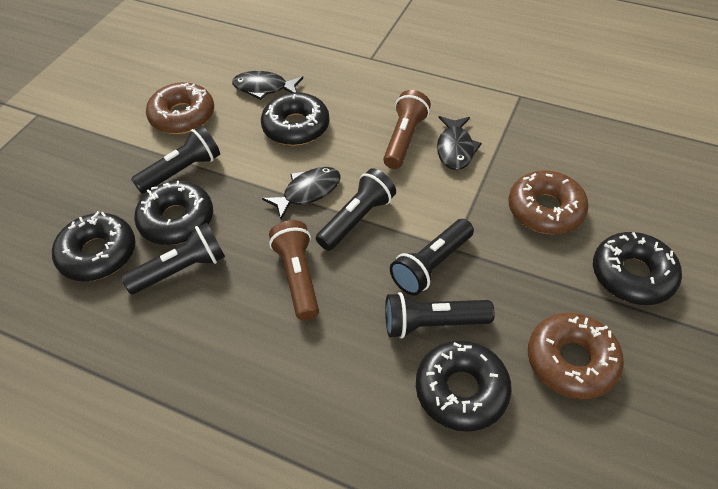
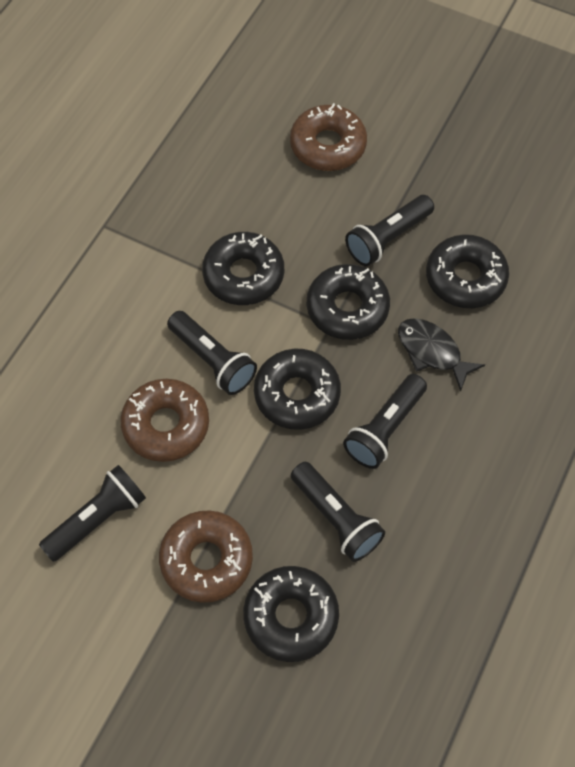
black fish: [232,71,303,100] [262,167,341,220] [437,116,482,170] = 3 -> [398,318,485,391] = 1
brown flashlight: [269,220,319,321] [383,90,431,169] = 2 -> none = 0

